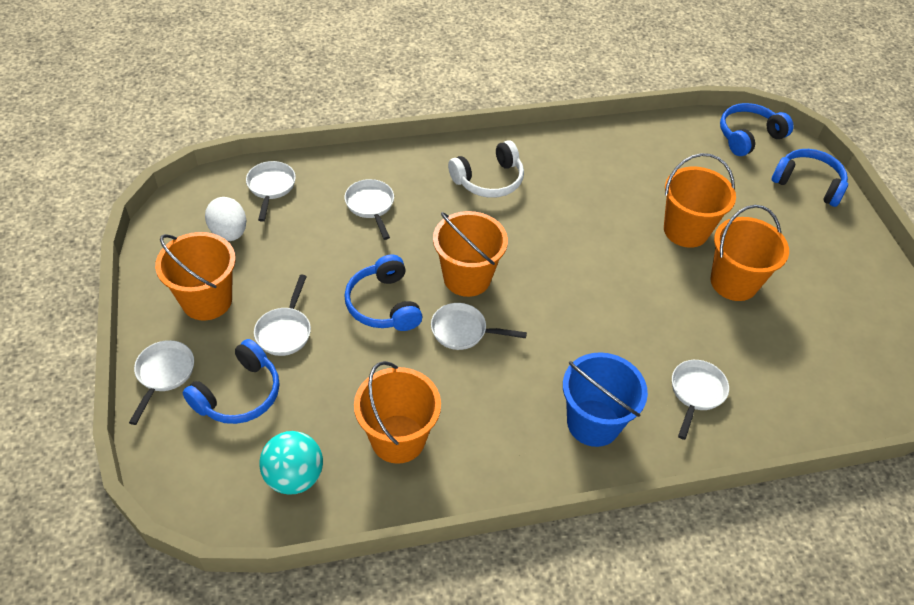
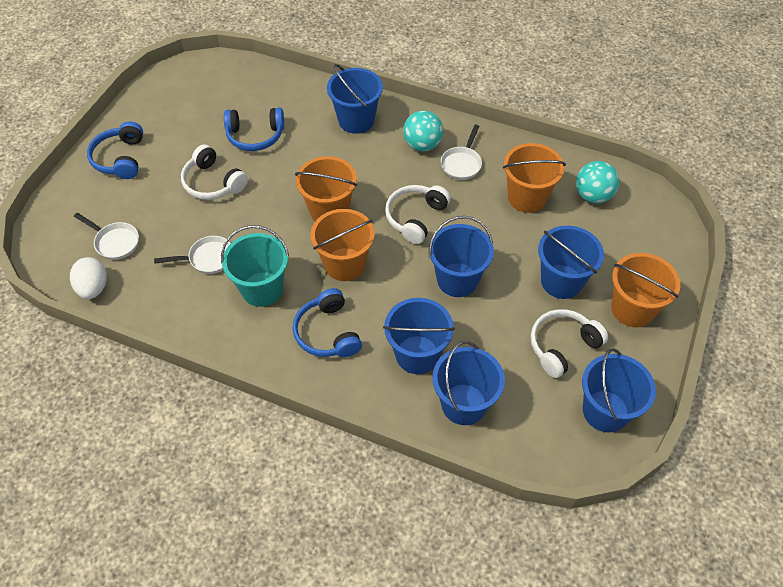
blue bucket: [563,352,648,447] = 1 -> [327,64,383,134] [383,298,455,374] [429,216,494,297] [432,341,505,425] [538,226,604,299] [582,348,656,433] = 6
blue headphones: [183,339,280,424] [344,254,423,331] [720,103,794,156] [772,149,848,207] = 4 -> [87,121,143,179] [224,108,284,151] [293,288,362,357] = 3
orange bucket: [155,232,236,320] [354,361,441,464] [433,211,508,297] [664,153,736,248] [710,205,789,301] = 5 -> [295,156,357,221] [310,209,375,281] [503,143,566,213] [611,253,680,327] = 4
turquoise ball: [260,431,323,495] = 1 -> [403,111,443,151] [576,161,619,203] = 2
turquoise bucket: none = 0 -> [221,225,289,307] = 1
white headphones: [448,140,524,198] = 1 -> [181,144,248,200] [385,185,451,244] [531,309,608,378] = 3
white pan: [129,340,194,425] [246,161,296,222] [254,275,311,356] [344,179,394,240] [431,303,527,350] [672,360,729,440] = 6 -> [74,213,139,260] [154,236,231,274] [441,125,482,180] = 3

